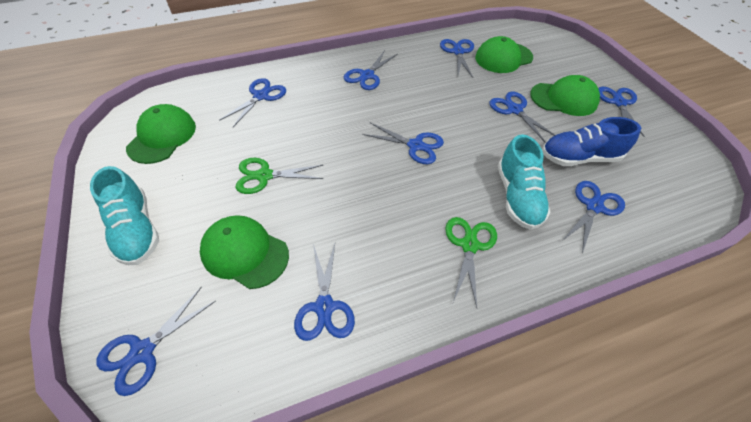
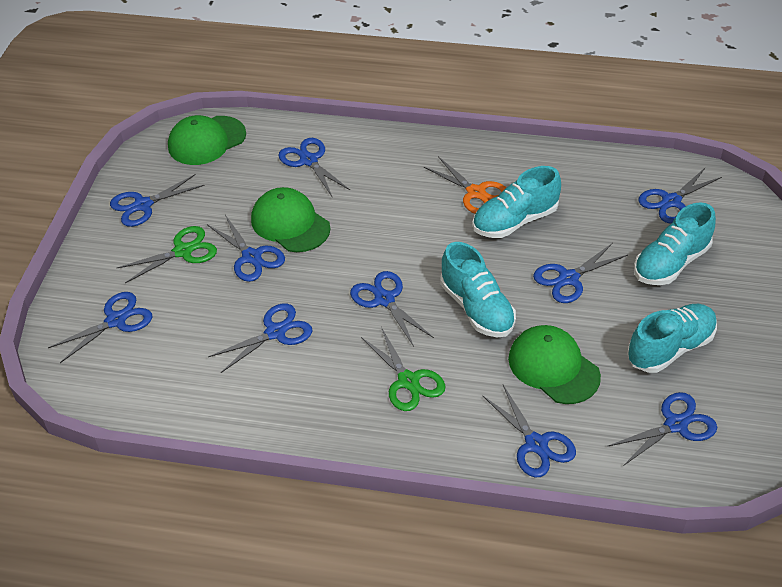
blue scissors: [96,287,216,396] [219,78,286,127] [294,244,355,341] [344,50,397,90] [362,123,444,164] [440,39,474,78] [490,92,555,142] [562,181,625,253] [598,87,645,137] = 9 -> [48,292,152,363] [110,174,205,227] [207,215,285,282] [208,303,312,373] [278,138,350,196] [350,271,434,347] [482,385,576,478] [533,243,628,303] [607,392,717,466] [638,167,722,223] = 10
blue shoe: [542,117,641,166] = 1 -> none = 0
green cap: [126,104,196,164] [200,215,289,289] [475,36,533,73] [530,75,600,116] = 4 -> [168,115,246,165] [251,187,331,252] [508,325,601,404] = 3
orange scissors: none = 0 -> [424,156,506,214] = 1
turquoise shoe: [90,166,159,265] [498,134,550,230] = 2 -> [440,242,516,338] [472,166,561,238] [627,304,717,373] [634,202,716,285] = 4

